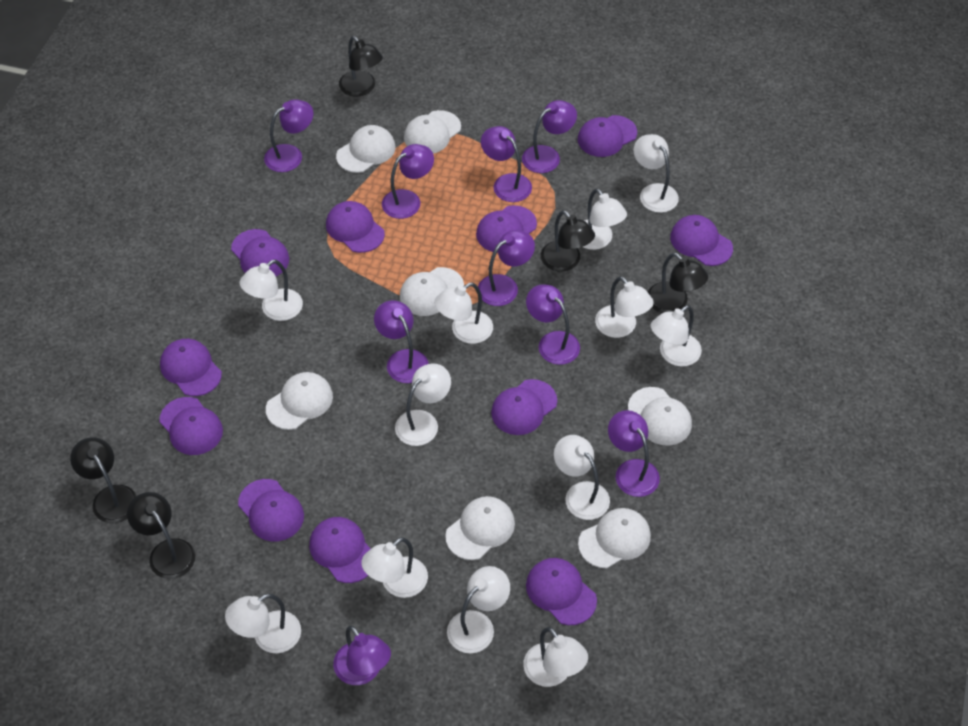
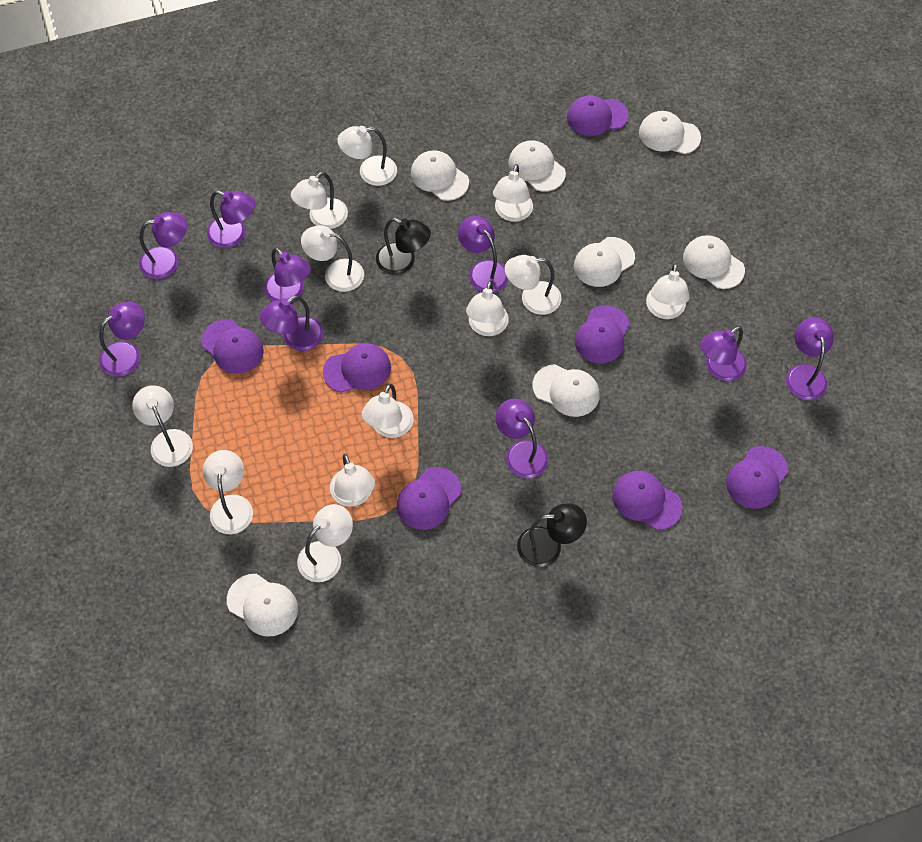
black lamp: [70,437,136,523] [127,492,195,579] [339,36,383,96] [541,210,595,272] [648,253,708,313] = 5 -> [376,218,431,275] [517,503,587,567] = 2
purple cap: [159,397,223,455] [160,339,222,396] [231,229,289,276] [238,479,304,541] [309,517,371,583] [326,201,385,253] [476,205,537,253] [491,379,557,435] [526,558,597,625] [578,115,637,157] [670,215,733,266] = 11 -> [201,319,264,374] [323,343,391,393] [397,467,461,530] [567,95,628,136] [575,305,630,363] [612,471,682,530] [726,446,789,509] = 7

